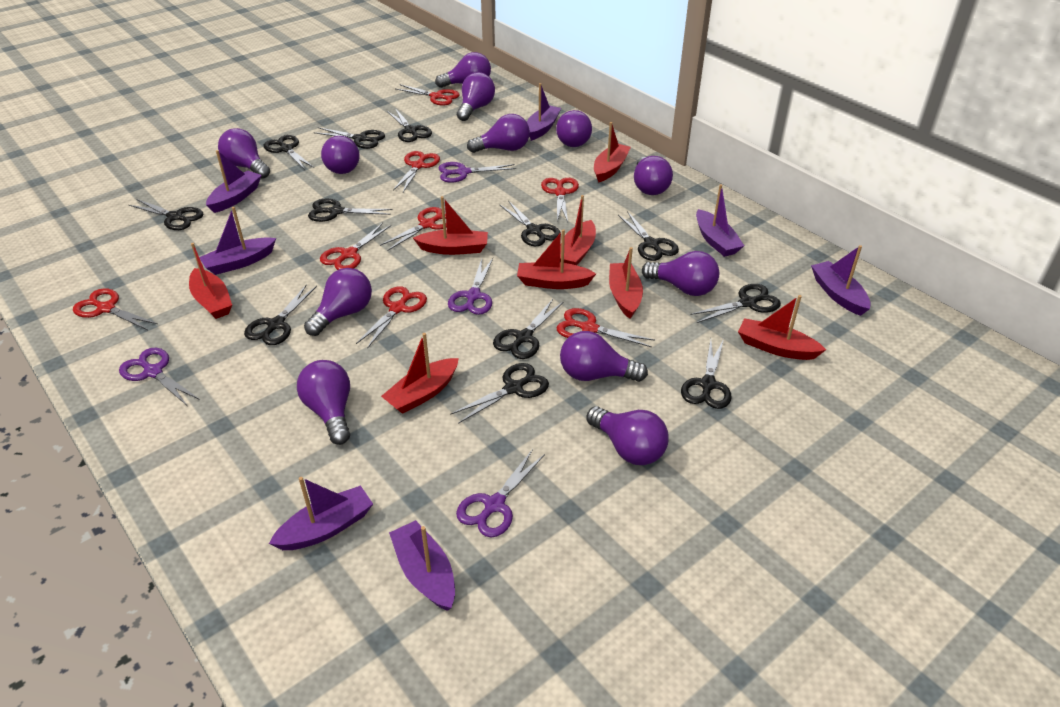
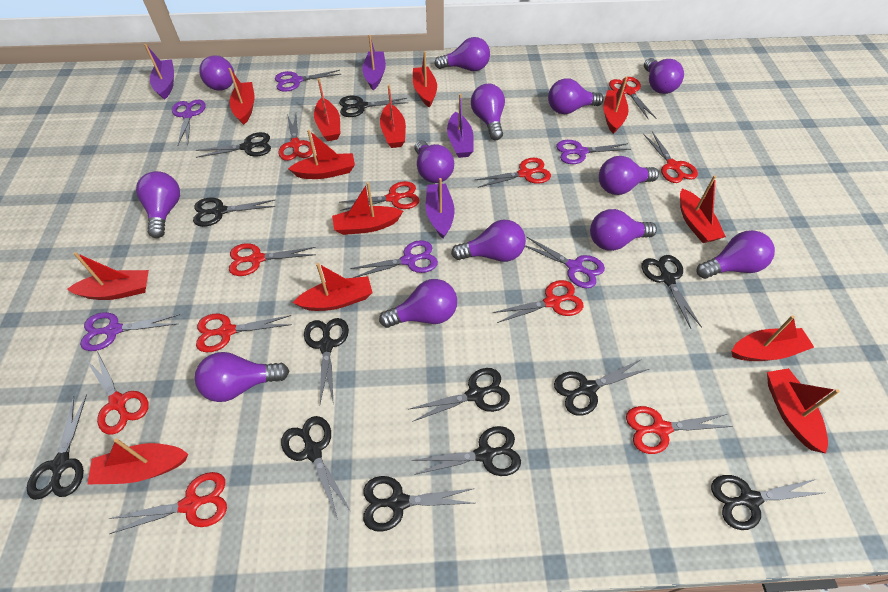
purple boat: [199,207,276,275] [206,150,262,213] [269,477,373,550] [389,520,455,611] [527,83,561,141] [696,184,744,257] [811,245,871,316] = 7 -> [144,44,174,100] [362,35,386,90] [426,178,455,238] [447,94,474,158] = 4
purple light bulb: [218,128,270,179] [297,360,350,445] [304,268,372,336] [321,136,360,174] [435,52,491,88] [457,72,495,121] [467,114,530,153] [556,110,592,147] [560,331,648,382] [586,406,669,465] [634,156,673,195] [642,251,719,296] = 12 -> [136,171,180,238] [195,352,289,402] [199,55,234,91] [379,279,457,328] [414,140,454,183] [434,37,490,71] [451,220,526,262] [471,84,505,140] [548,78,604,114] [590,209,657,251] [599,156,659,195] [644,58,684,94] [696,230,775,279] = 13
purple scissors: [119,348,200,405] [439,162,516,183] [448,258,493,315] [456,449,545,537] = 4 -> [80,312,180,351] [172,99,206,146] [275,70,342,92] [350,240,438,278] [525,236,605,288] [556,140,631,164] = 6
red boat: [189,243,232,319] [381,333,459,414] [413,196,488,255] [517,229,596,289] [560,195,596,265] [594,122,631,183] [609,247,643,319] [738,295,826,360] = 8 -> [67,252,149,300] [87,438,188,485] [228,68,254,125] [288,130,355,179] [293,263,373,311] [314,78,340,141] [332,182,403,235] [380,85,406,148] [413,51,437,108] [603,76,629,134] [680,175,726,243] [731,315,814,361] [767,368,840,454] = 13
red scissors: [73,288,158,330] [320,223,391,270] [356,286,427,349] [380,207,447,251] [393,151,440,192] [396,84,460,106] [541,178,579,222] [557,308,655,347] = 8 -> [86,351,149,435] [108,472,227,534] [196,314,292,353] [229,243,316,276] [278,114,313,161] [339,181,419,211] [475,158,551,188] [493,280,584,323] [609,77,656,119] [626,406,733,454] [643,132,698,183] = 11

